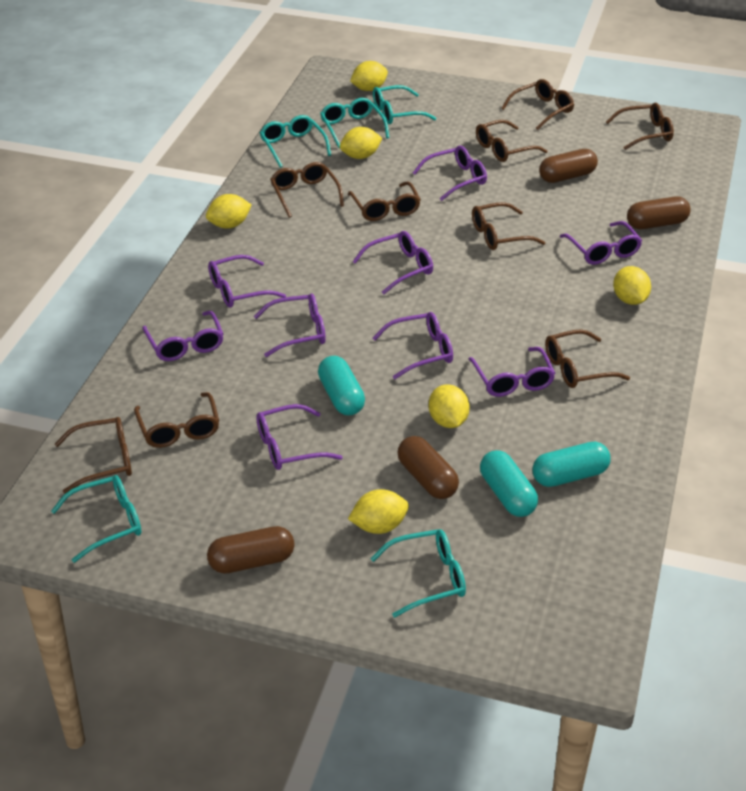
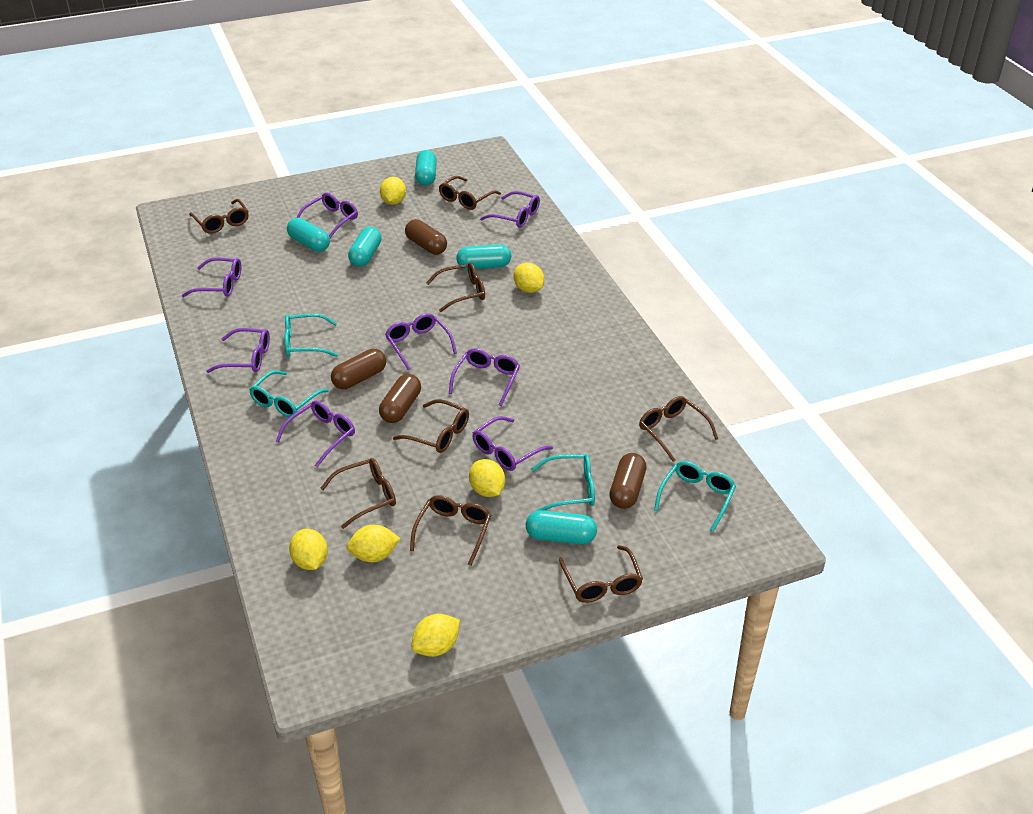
brown glasses: [55,417,132,494] [134,392,219,448] [270,162,344,218] [348,182,421,221] [472,202,546,250] [476,120,547,162] [501,79,574,130] [545,329,630,388] [606,103,674,150] = 9 -> [189,199,249,234] [321,458,396,529] [393,399,469,453] [410,495,491,566] [426,262,485,312] [439,176,501,210] [559,545,643,603] [639,396,718,462] = 8
purple glasses: [142,311,224,361] [208,255,286,308] [254,293,326,357] [256,404,343,470] [352,231,433,294] [373,312,453,379] [413,146,487,201] [468,347,555,397] [560,221,642,265] = 9 -> [182,257,241,297] [207,328,270,373] [275,400,355,467] [297,193,358,238] [385,313,457,370] [449,348,520,406] [473,416,553,471] [480,191,540,228] = 8
turquoise capsule: [318,356,365,416] [480,450,538,517] [532,442,611,487] = 3 -> [287,218,330,252] [348,227,382,267] [415,150,437,186] [456,244,511,270] [526,510,597,544] = 5
turquoise glasses: [51,475,141,563] [260,115,331,168] [320,98,389,148] [370,529,466,618] [373,85,436,124] = 5 -> [249,370,329,417] [284,313,338,357] [531,454,595,511] [654,461,736,532] = 4

